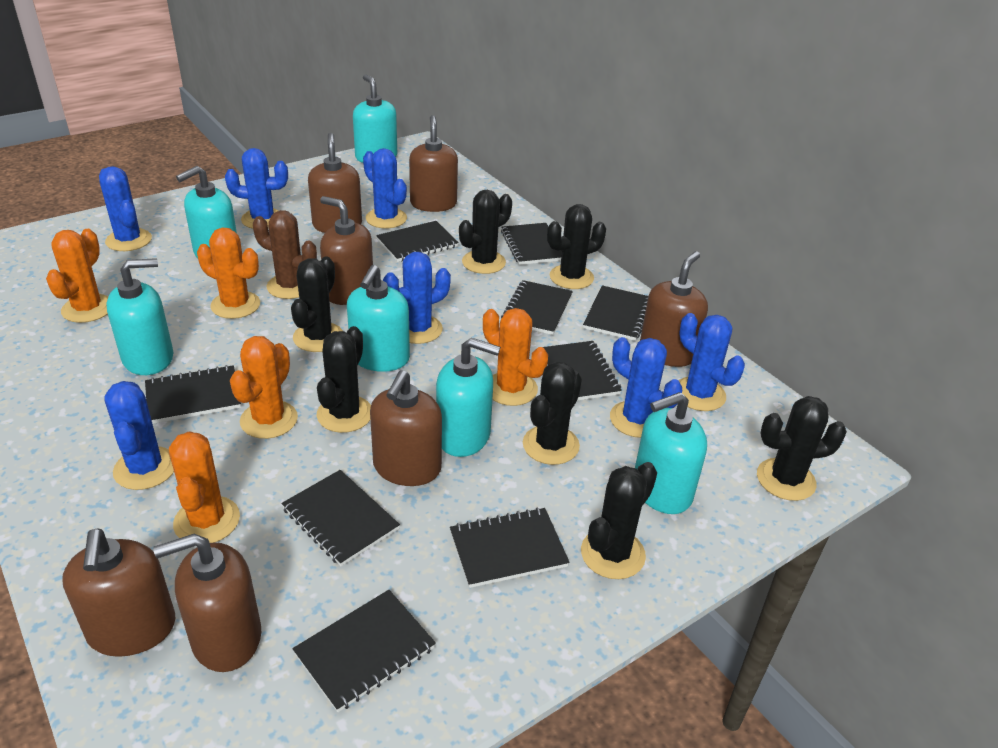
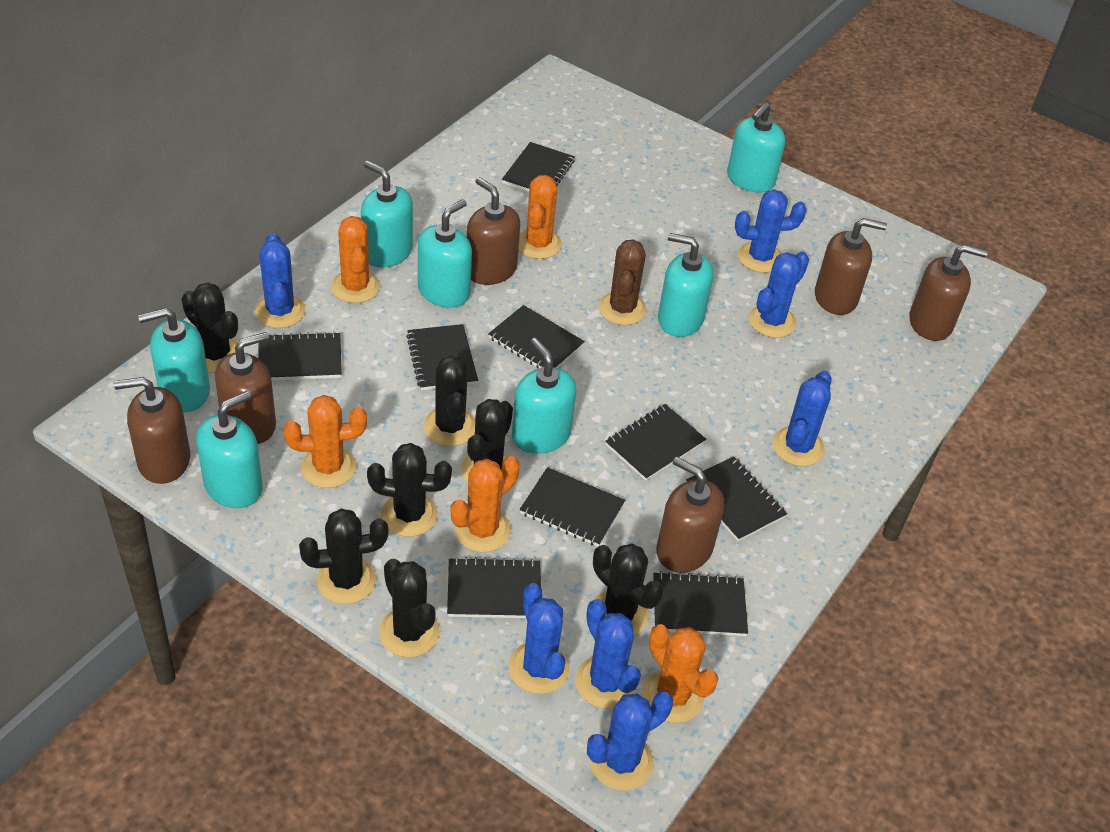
brown soap dispenser: [63,529,176,657] [153,534,261,672] [308,133,362,233] [320,196,373,305] [370,370,442,486] [409,115,458,212] [640,251,708,367] = 7 -> [114,377,190,484] [215,332,276,444] [467,177,520,285] [656,457,724,573] [815,218,887,315] [909,244,988,341] = 6
turquoise soap dispenser: [107,258,173,375] [176,166,237,258] [347,265,410,372] [353,74,397,163] [436,338,500,457] [635,392,707,514] = 6 -> [138,308,210,412] [196,391,263,508] [361,161,413,267] [418,199,472,308] [512,338,576,454] [658,233,713,337] [727,102,785,193] = 7

